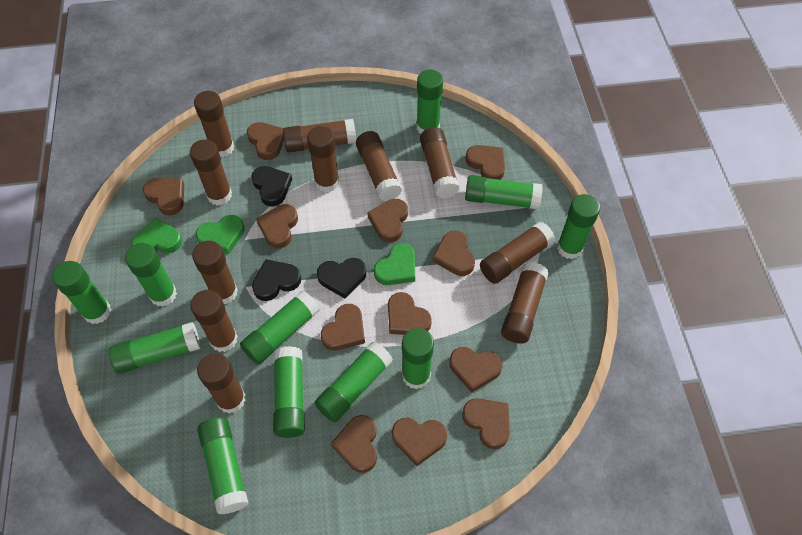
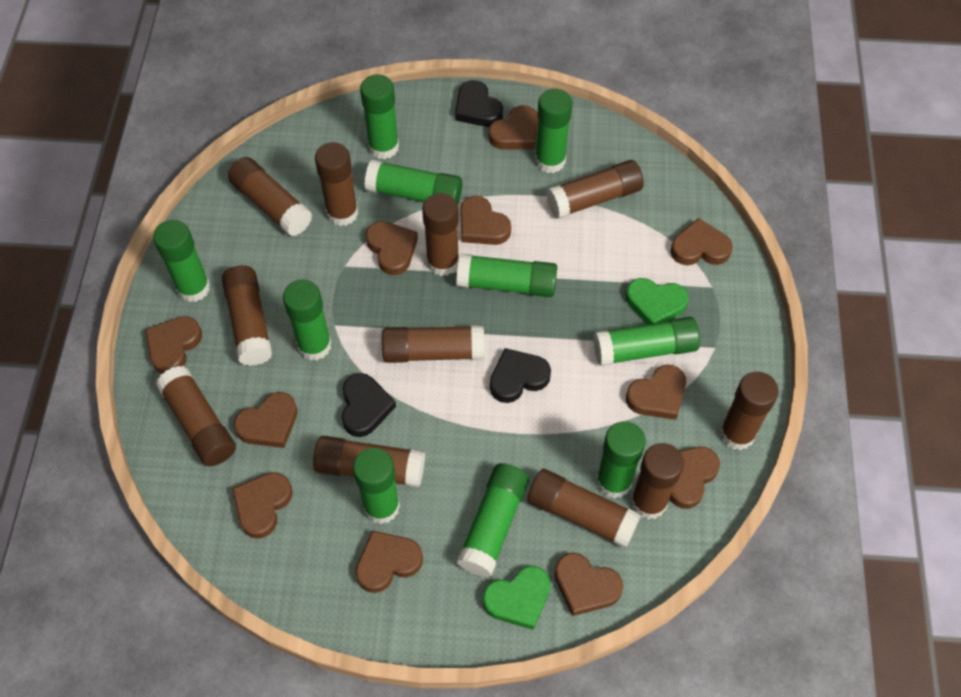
brown heart: [143,178,184,215] [247,122,284,160] [256,204,298,248] [321,304,365,351] [331,415,377,473] [368,199,408,242] [388,292,432,335] [392,418,447,466] [433,231,475,276] [449,347,503,393] [462,398,510,449] [466,145,505,180] = 12 -> [145,316,202,374] [232,472,293,539] [234,392,298,448] [355,530,423,593] [365,221,418,275] [460,196,511,245] [489,105,538,150] [555,553,623,616] [626,365,686,420] [669,447,720,509] [670,218,733,265] = 11
green glue stick: [52,261,111,324] [109,322,201,374] [125,243,177,307] [197,417,248,515] [240,290,320,364] [273,346,305,438] [315,341,393,422] [402,328,434,389] [416,70,443,133] [465,175,543,210] [557,194,600,259] = 11 -> [153,220,210,302] [283,279,332,361] [353,448,400,524] [360,74,399,159] [364,160,462,204] [456,254,557,297] [456,463,529,577] [535,89,572,173] [593,317,700,366] [596,421,646,498] = 10
green heart: [131,218,183,253] [196,215,245,254] [374,243,415,285] = 3 -> [483,566,551,630] [626,278,689,325] = 2

